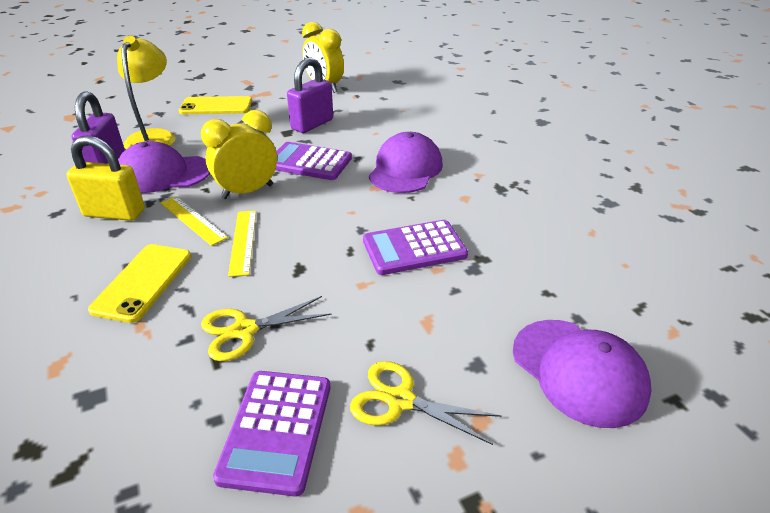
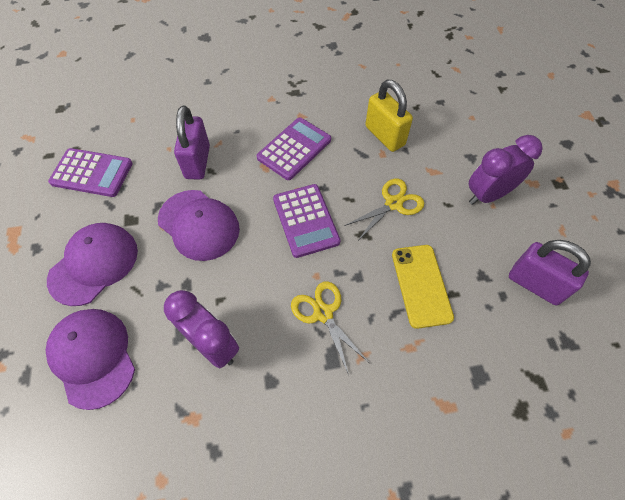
purple clock: none = 0 -> [164,290,239,368] [469,135,543,205] = 2
yellow clock: [201,110,277,199] [302,22,344,93] = 2 -> none = 0
yellow lamp: [117,36,176,149] = 1 -> none = 0
yellow phone: [88,244,191,323] [179,96,252,114] = 2 -> [392,245,454,329] = 1
yellow ruler: [161,196,228,246] [228,211,256,277] = 2 -> none = 0

